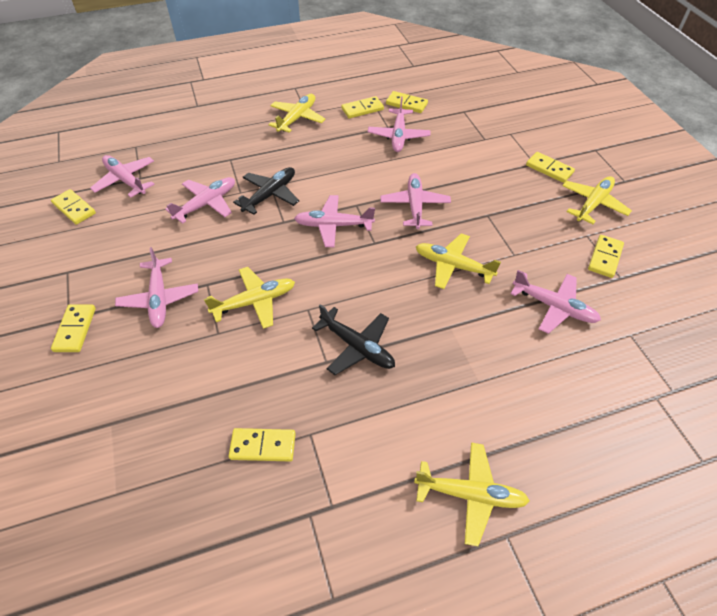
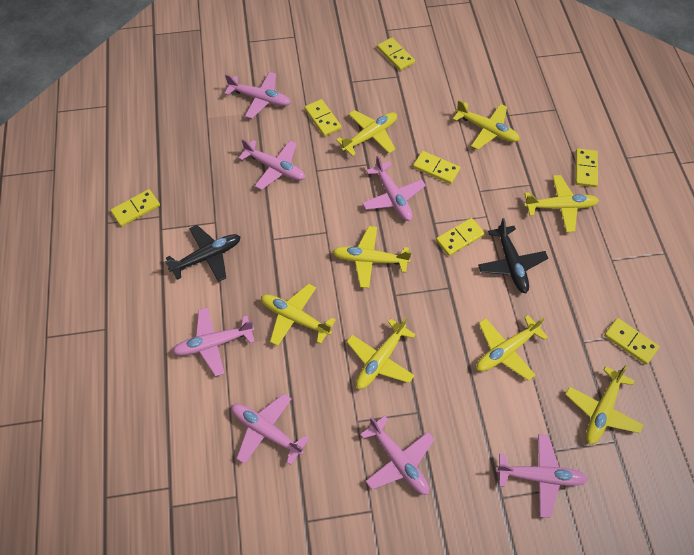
yellow plane: [204,267,295,329] [268,94,325,133] [414,443,530,546] [416,233,501,289] [562,176,632,224] = 5 -> [261,284,336,346] [332,226,412,288] [336,110,397,156] [346,317,416,389] [453,100,520,150] [476,315,548,381] [524,175,599,232] [565,365,643,445] = 8

